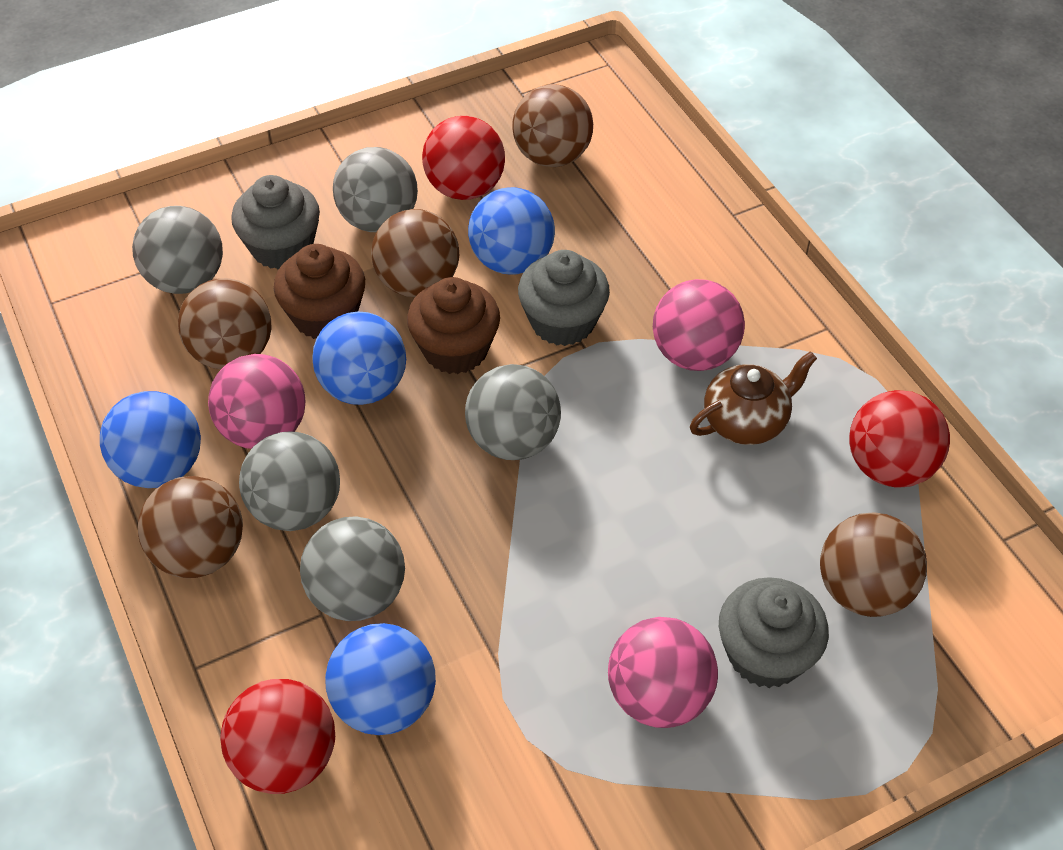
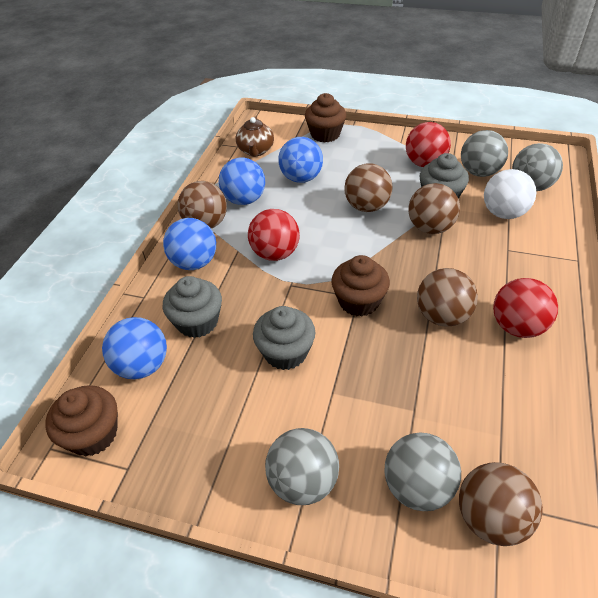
brown cupcake: [274,244,365,339] [407,277,500,374] = 2 -> [45,385,118,456] [305,93,346,143] [331,255,390,317] = 3
grey ball: [132,206,223,294] [239,431,340,531] [300,516,405,621] [333,147,418,232] [465,364,561,460] = 5 -> [265,428,339,505] [384,433,461,511] [461,130,508,177] [512,143,563,191] = 4
pink ball: [208,354,305,449] [608,617,718,728] [653,279,745,371] = 3 -> none = 0
white ball: none = 0 -> [484,169,536,219] = 1

